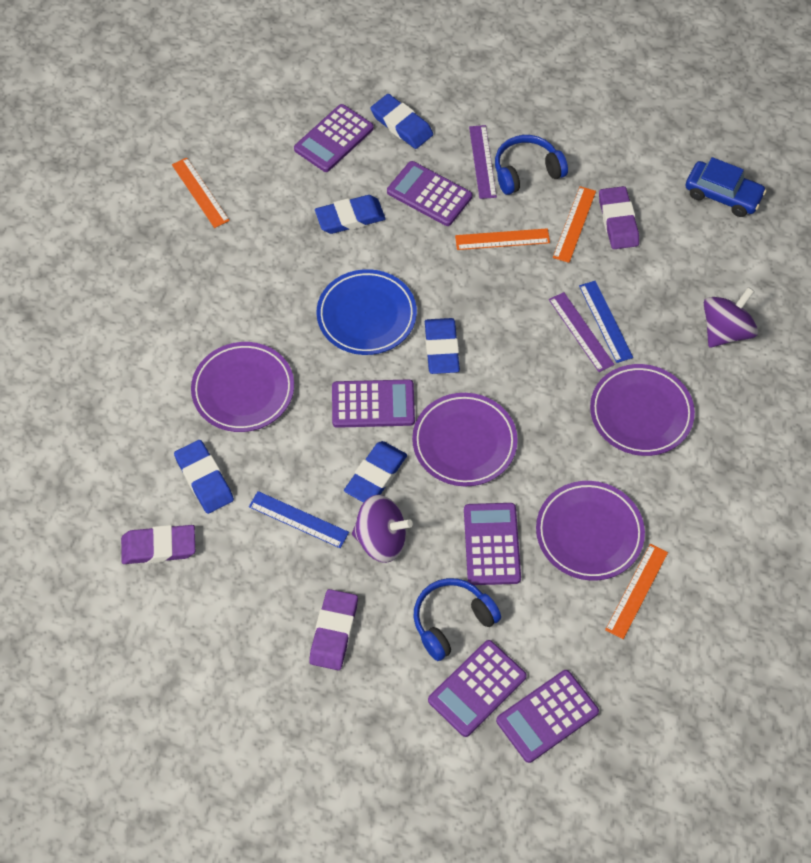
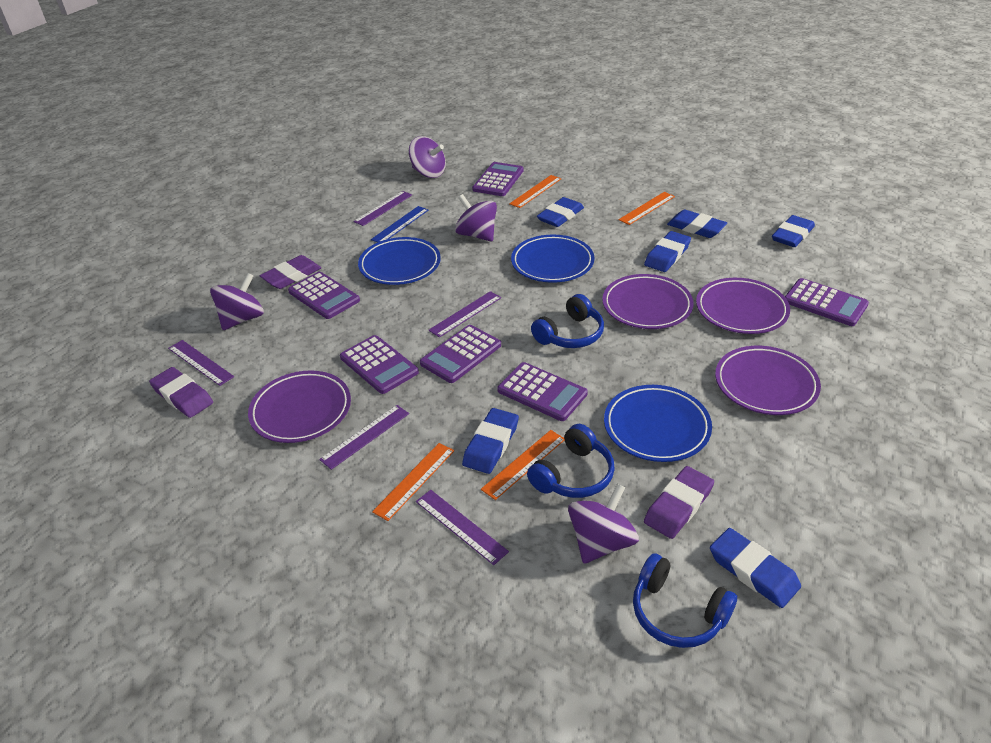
blue car: [685,157,766,217] = 1 -> none = 0
blue eraser: [174,440,234,514] [315,195,385,234] [344,441,407,503] [371,94,433,149] [425,318,460,374] = 5 -> [462,408,519,474] [537,197,584,227] [644,231,691,272] [667,210,727,238] [710,528,801,608] [772,215,815,247] = 6
blue headphones: [414,578,501,661] [495,135,568,195] = 2 -> [527,424,615,498] [531,294,604,348] [633,553,737,648] = 3
blue plate: [317,269,417,355] = 1 -> [358,237,441,285] [511,235,595,283] [604,385,712,462] = 3
blue ruler: [249,491,349,548] [579,281,633,363] = 2 -> [371,206,429,243] = 1
purple ruler: [469,125,497,199] [549,292,615,372] = 2 -> [168,340,234,386] [319,405,409,470] [353,191,412,226] [416,490,509,565] [428,291,501,338] = 5
purple spinning top: [352,495,413,563] [704,287,758,348] = 2 -> [210,273,264,330] [409,136,446,178] [455,194,497,242] [568,484,639,564] = 4

